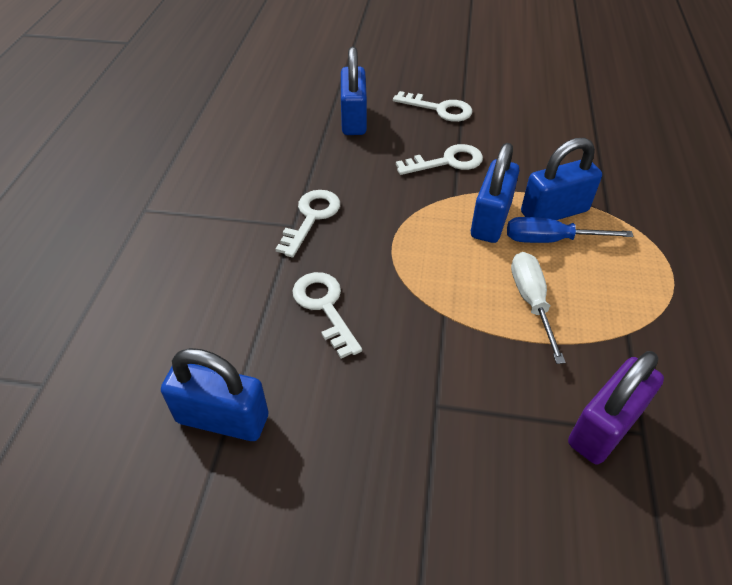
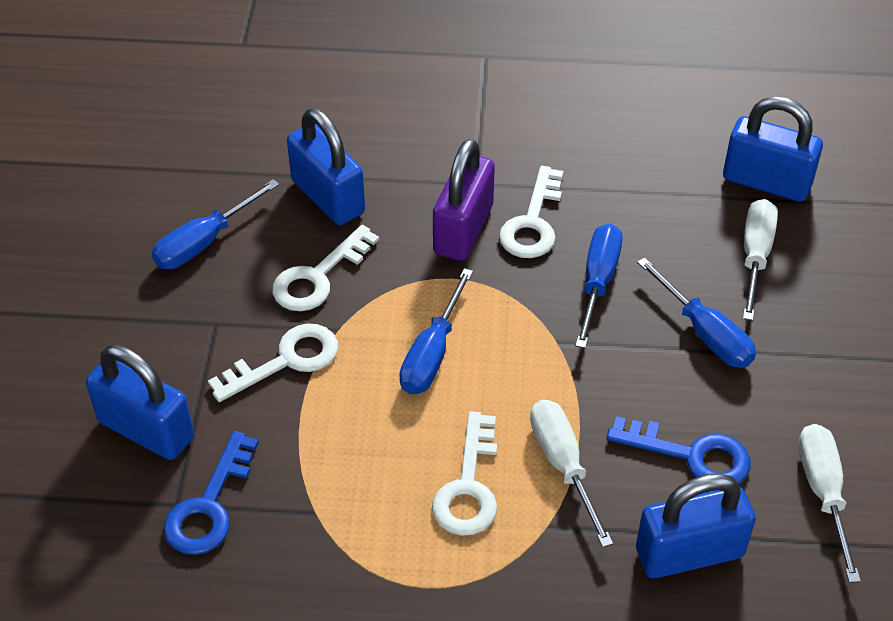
blue key: none = 0 -> [164,431,259,555] [607,416,750,483] = 2
blue screwdriver: [507,217,633,243] = 1 -> [152,179,279,269] [399,268,473,394] [575,224,622,348] [637,257,756,368] = 4
white screwdriver: [511,252,566,364] = 1 -> [530,400,613,547] [743,199,778,321] [798,424,861,583] = 3

